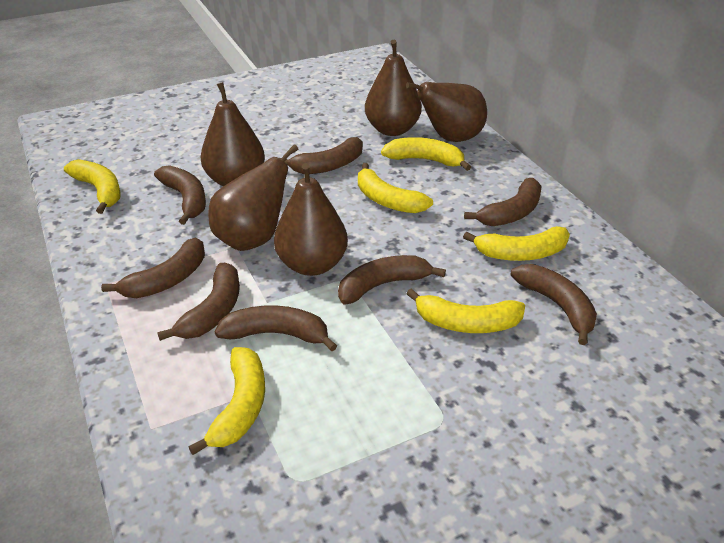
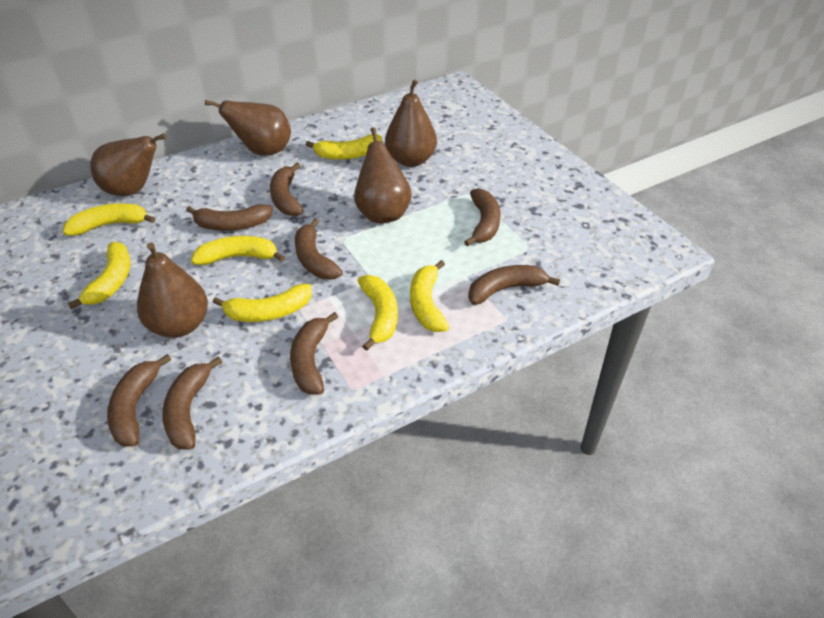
yellow banana: [64,159,121,214] [189,347,265,455] [358,163,433,213] [381,137,471,171] [406,288,525,333] [463,226,570,261] = 6 -> [63,203,155,236] [68,242,131,309] [191,236,285,265] [213,284,312,322] [306,134,382,160] [358,275,398,351] [410,260,449,332] = 7

